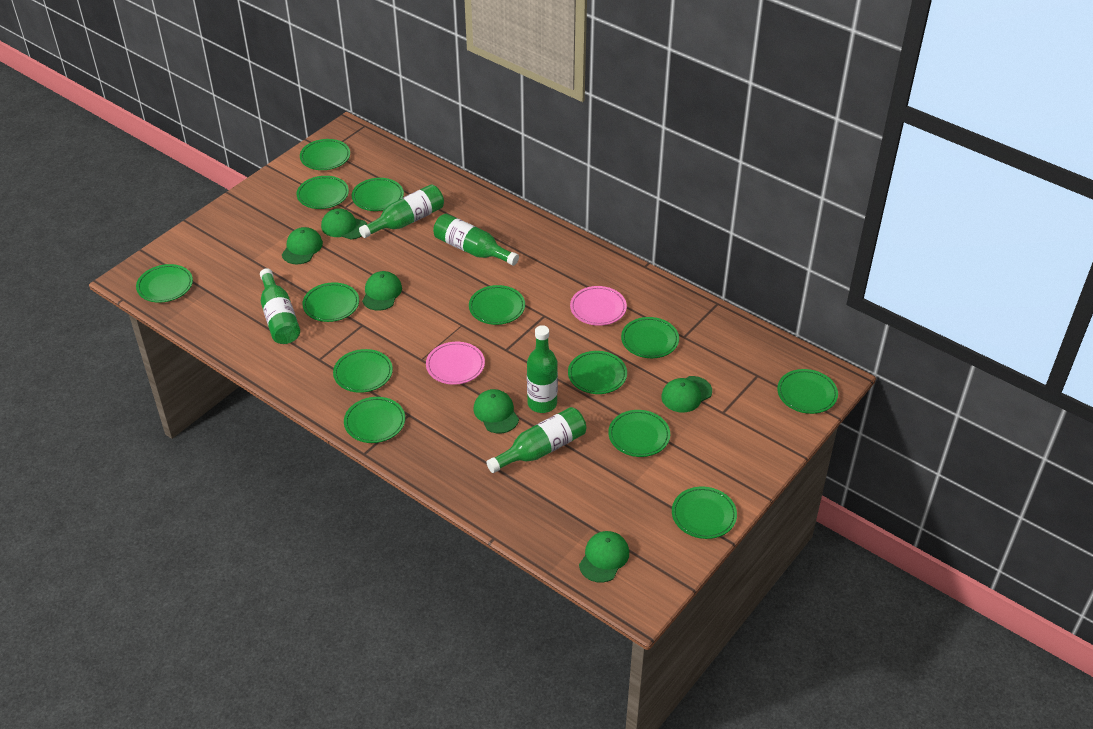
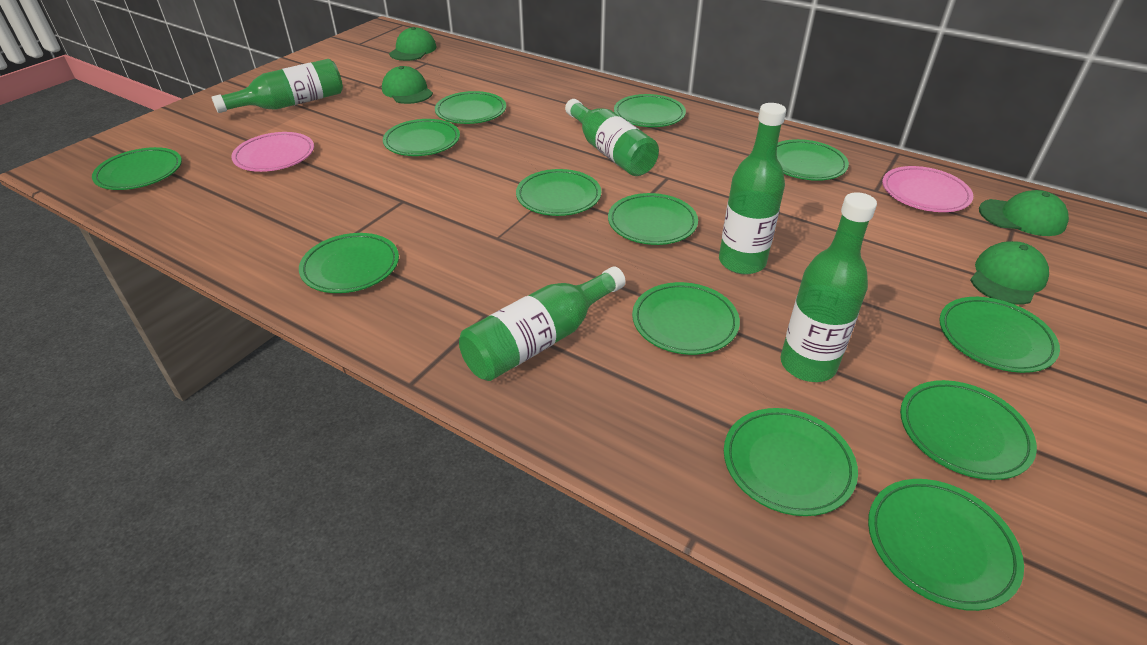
green cap: [282,227,323,264] [321,208,367,240] [362,271,402,311] [474,389,519,433] [579,531,629,583] [661,376,712,413] = 6 -> [382,66,433,104] [389,27,436,61] [970,241,1049,305] [979,190,1069,236] = 4

